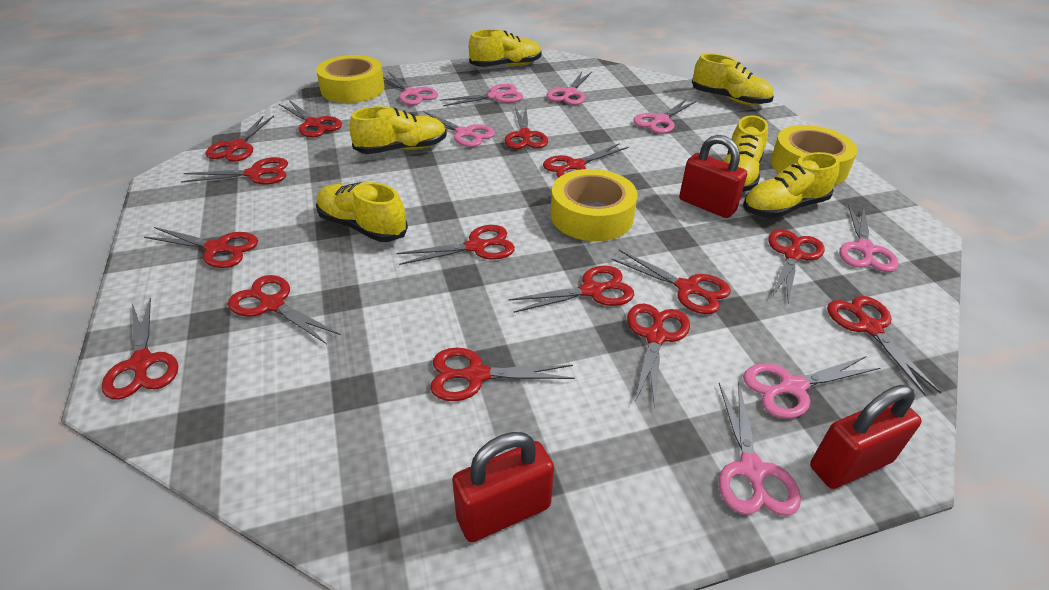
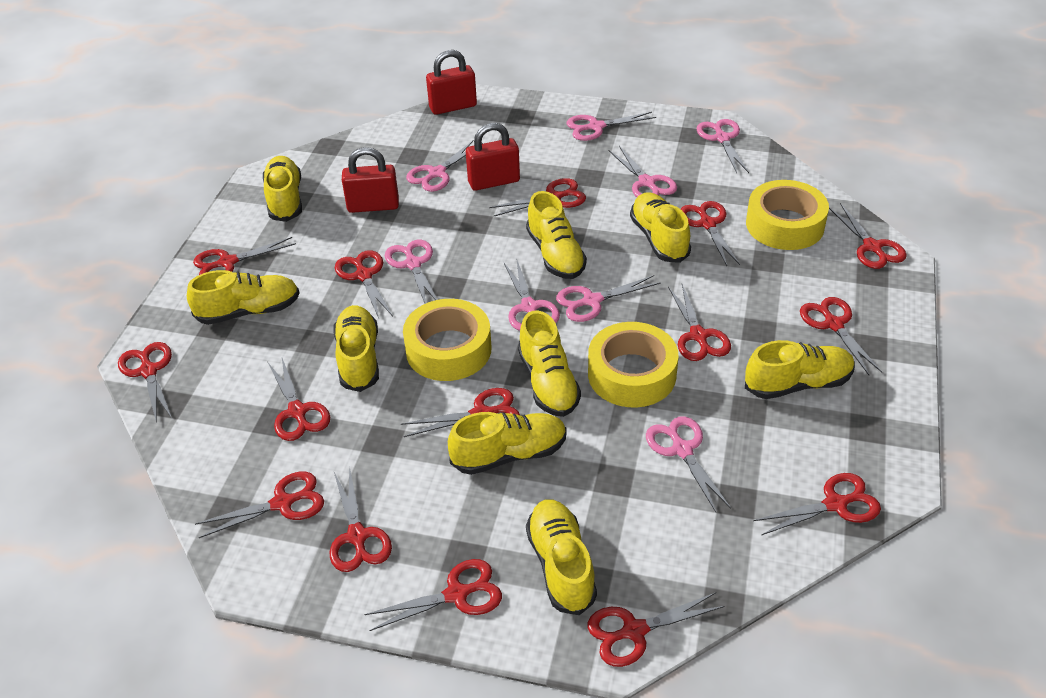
yellow shoe: [316,182,408,242] [349,106,447,154] [469,29,542,67] [692,54,774,105] [723,115,768,192] [743,152,840,218] = 6 -> [187,270,300,325] [263,156,302,222] [333,305,379,392] [448,412,567,475] [518,310,581,417] [526,191,587,279] [526,499,597,615] [630,192,691,263] [745,340,855,399] = 9

